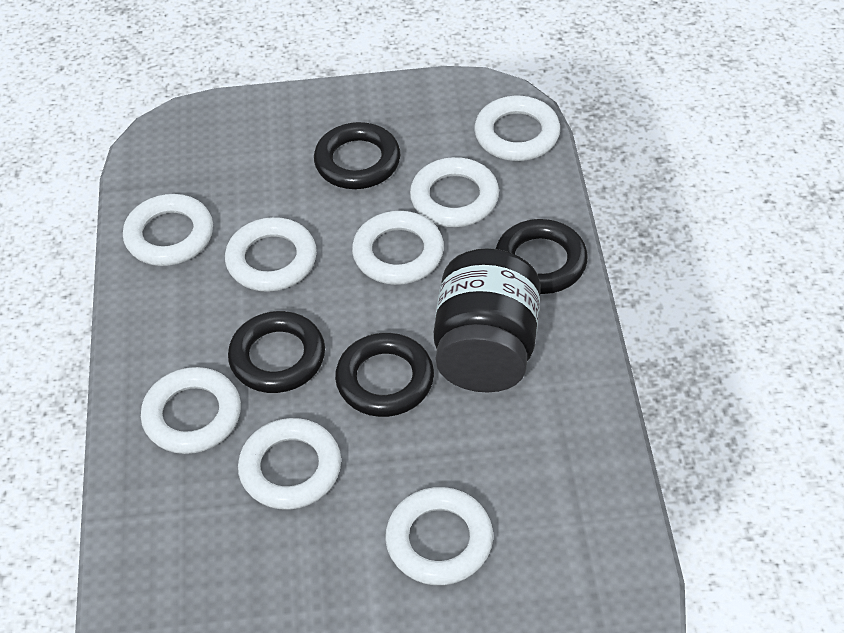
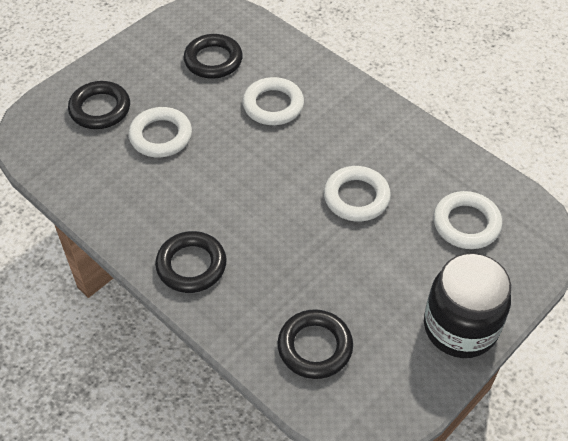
white ring: [123,194,213,266] [141,367,241,454] [225,217,317,292] [238,418,341,510] [352,211,444,285] [385,487,493,585] [410,157,499,227] [474,96,560,161] = 8 -> [128,107,192,157] [243,77,304,125] [324,166,391,222] [433,191,503,249] = 4

